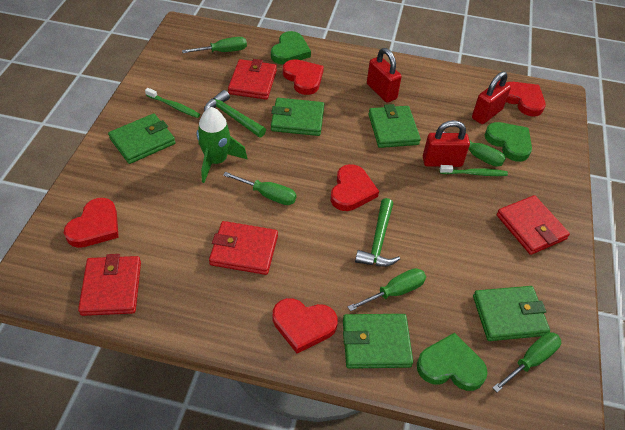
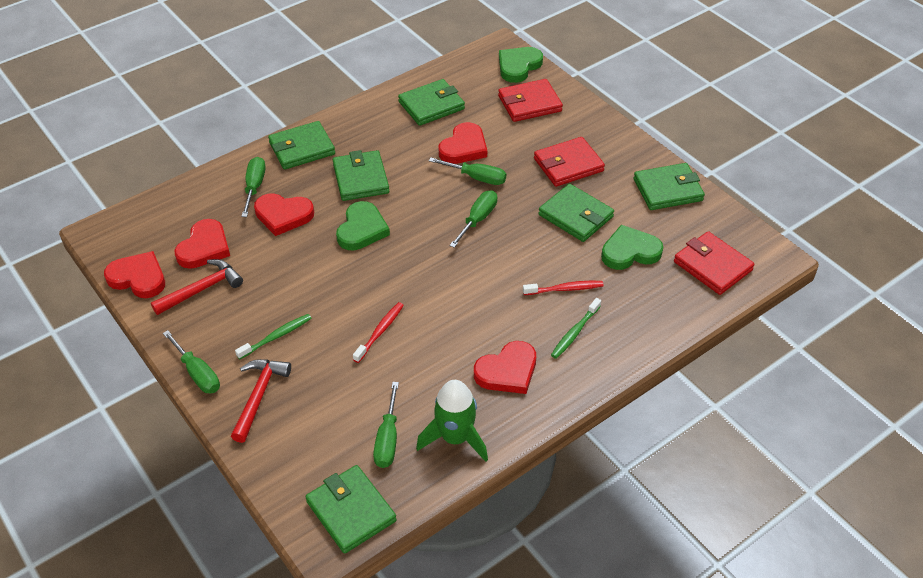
green hammer: [204,90,266,137] [355,198,400,267] = 2 -> none = 0
green wallet: [108,114,175,164] [271,98,324,136] [343,314,413,369] [369,104,421,148] [473,286,550,341] = 5 -> [268,121,335,170] [306,465,397,554] [333,150,389,201] [398,79,465,126] [539,184,614,242] [634,163,705,210] = 6
red hammer: none = 0 -> [151,259,243,315] [231,359,291,443] = 2
red padlock: [367,48,402,103] [423,120,470,167] [472,71,511,124] = 3 -> none = 0
red toothbrush: none = 0 -> [353,302,404,363] [523,281,604,295] = 2
red wallet: [78,254,141,316] [209,221,278,275] [228,59,277,100] [497,195,570,255] = 4 -> [498,79,563,122] [534,137,605,187] [674,231,755,295] = 3

